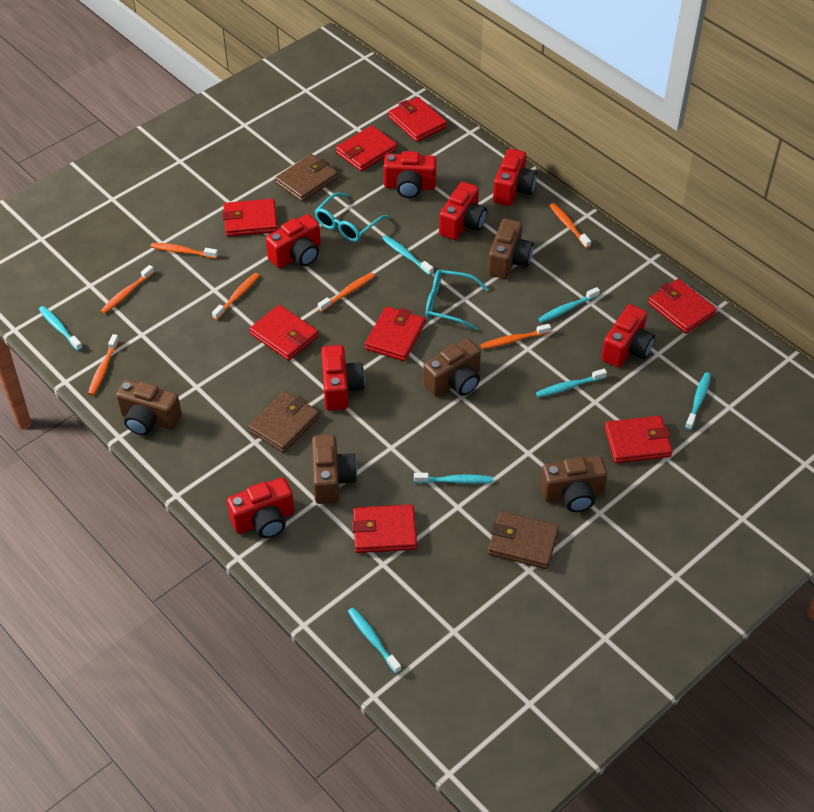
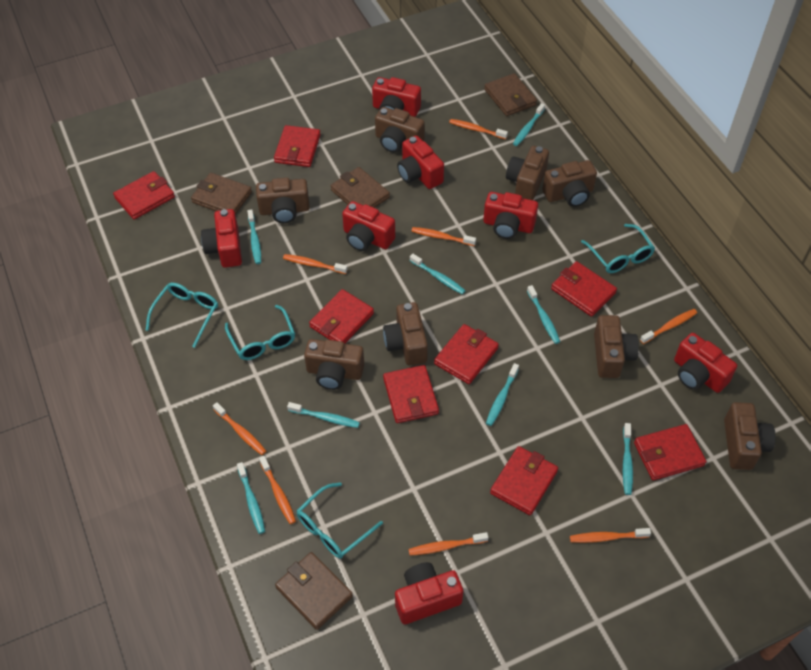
brown camera: [116,380,182,436] [312,434,357,504] [423,339,481,397] [488,218,534,279] [540,456,607,512] = 5 -> [256,178,310,223] [304,339,364,390] [375,107,425,152] [383,302,428,366] [506,146,549,200] [542,160,597,207] [594,315,639,378] [724,402,776,470] = 8
brown wallet: [248,391,320,453] [275,154,338,202] [488,511,559,569] = 3 -> [191,173,252,215] [275,552,353,630] [331,167,390,208] [484,73,537,116] = 4
orange toothbrush: [88,334,119,396] [101,265,154,314] [151,243,218,259] [212,273,260,320] [318,273,375,312] [480,324,551,349] [550,203,591,248] = 7 -> [213,402,266,455] [259,456,296,524] [283,254,348,274] [409,532,489,556] [411,227,476,246] [449,119,508,140] [570,528,651,543] [640,309,697,344] = 8
turquoise glasses: [315,193,389,242] [426,269,488,330] = 2 -> [146,283,218,348] [225,305,295,360] [297,482,383,558] [581,224,655,273] = 4
turquoise toothbrush: [39,306,83,351] [348,608,401,674] [382,235,434,275] [414,473,493,484] [536,369,607,398] [538,287,600,323] [685,373,711,430] = 7 -> [237,462,265,534] [247,209,261,264] [287,402,360,428] [410,254,466,294] [486,363,519,426] [513,103,545,146] [527,285,560,344] [623,423,633,495] = 8

